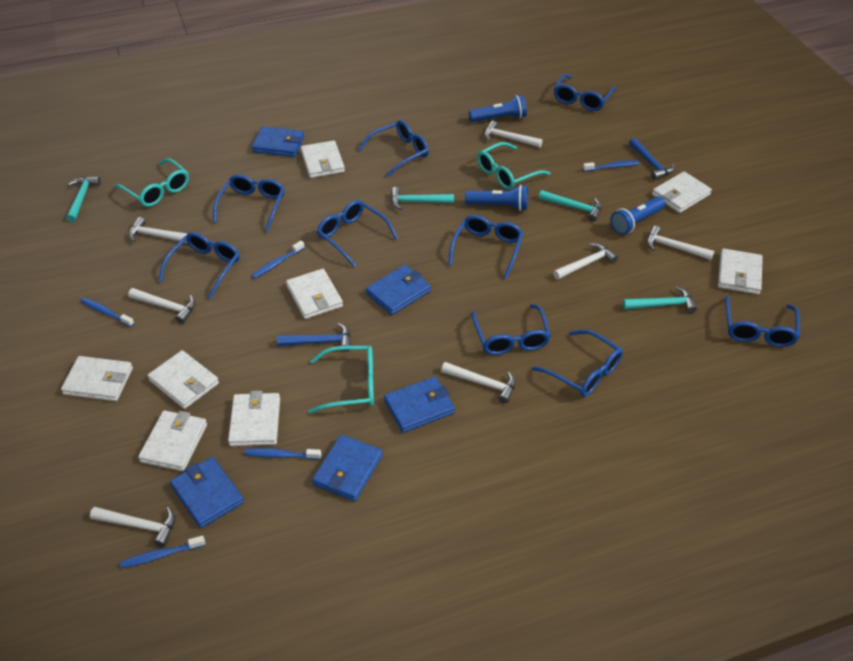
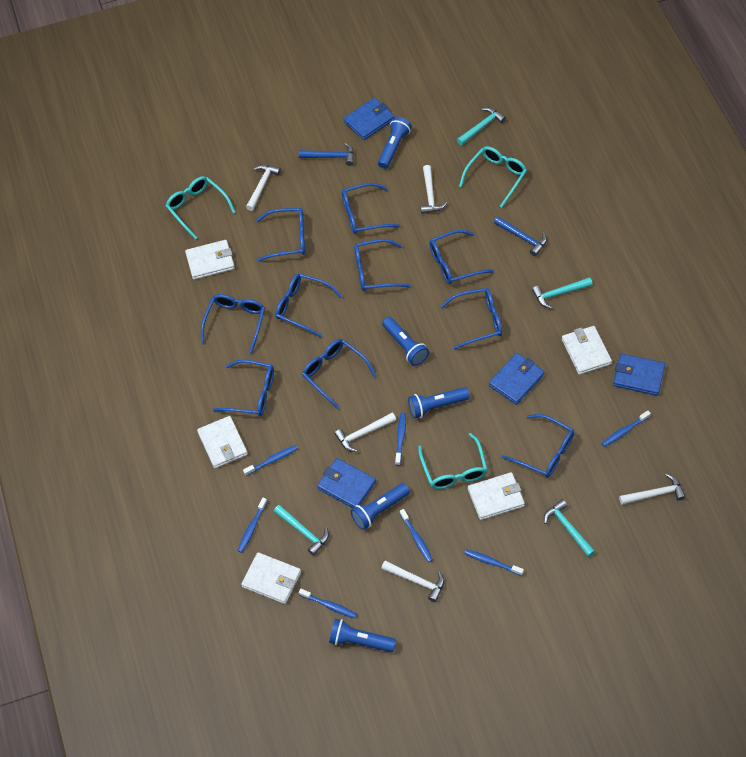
blue flashlight: [465,185,528,211] [469,95,527,122] [610,196,666,235] = 3 -> [329,619,396,652] [351,483,410,530] [378,117,412,169] [382,317,429,366] [408,387,470,419] = 5
blue glasses: [159,232,240,299] [213,174,285,232] [317,200,398,267] [358,120,429,178] [448,215,524,279] [471,304,551,355] [532,329,623,397] [554,74,616,111] [725,296,800,347] = 9 -> [201,294,265,353] [213,360,274,416] [256,208,305,261] [276,273,343,337] [302,339,376,409] [342,183,400,234] [354,239,411,291] [429,230,494,284] [440,288,502,350] [502,414,574,477] = 10
blue toothbrush: [80,298,134,327] [120,536,205,568] [244,448,321,460] [251,241,305,279] [583,161,639,172] = 5 -> [237,498,267,553] [243,445,298,476] [299,589,357,619] [395,413,406,466] [400,509,433,562] [464,549,524,576] [601,411,651,447] = 7
blue wallet: [170,457,244,528] [252,126,304,157] [312,434,383,501] [366,265,431,315] [384,377,455,433] = 5 -> [317,458,376,508] [344,98,395,140] [489,353,544,405] [613,353,665,396] = 4
white hammer: [90,507,175,547] [128,217,187,243] [128,288,196,324] [441,362,516,404] [484,121,543,147] [553,243,618,280] [647,226,714,260] = 7 -> [246,165,281,211] [334,412,396,452] [381,561,444,602] [421,165,447,214] [619,473,686,505] = 5
white wallet: [61,356,133,401] [138,411,207,471] [148,350,219,409] [228,391,280,446] [286,269,343,319] [301,140,345,178] [652,171,712,213] [718,248,763,295] = 8 -> [185,240,235,280] [197,416,248,468] [241,552,301,604] [468,472,525,520] [562,326,612,375] = 5

